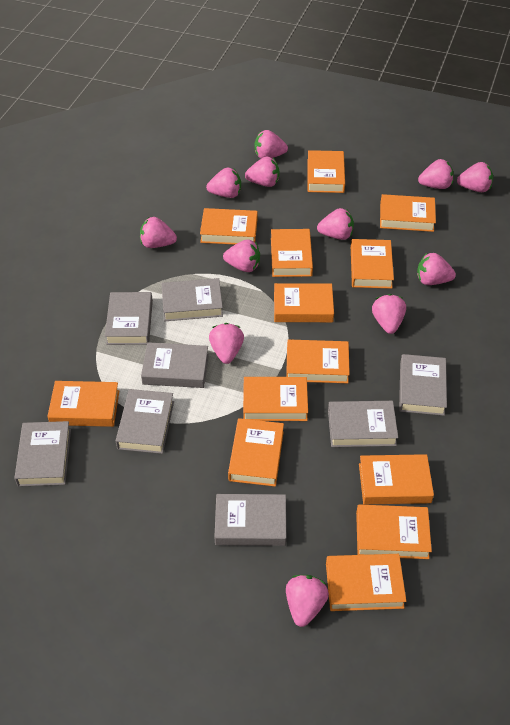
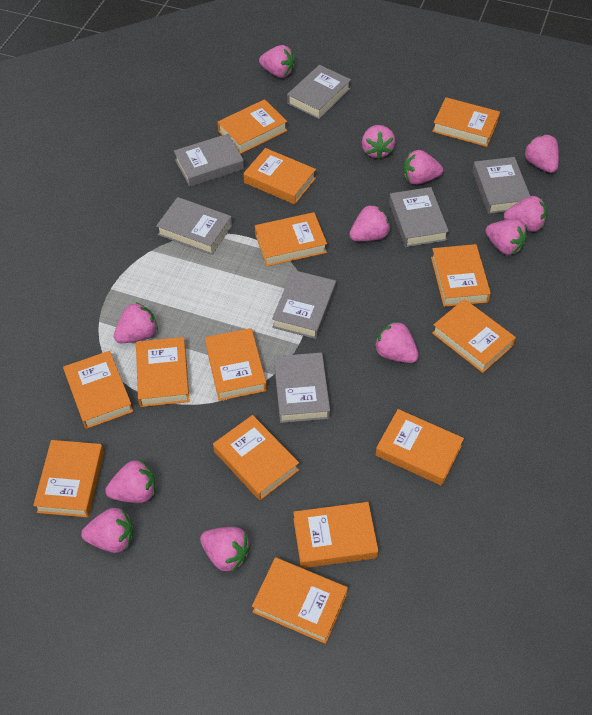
grey book: [14,421,71,487] [105,292,153,345] [116,389,174,454] [141,342,209,388] [162,278,223,321] [214,494,286,546] [328,401,398,447] [399,354,447,416] = 8 -> [156,197,232,255] [174,134,244,187] [272,270,336,339] [274,352,330,423] [287,65,351,119] [389,187,449,247] [472,157,530,214] = 7
orange book: [47,381,119,427] [200,208,257,245] [228,418,284,487] [243,377,308,421] [271,229,313,277] [274,283,334,322] [286,340,350,383] [308,150,345,193] [326,554,406,611] [351,239,394,289] [356,504,432,559] [359,454,434,505] [380,194,436,232] = 13 -> [33,440,104,517] [63,351,133,429] [136,337,190,407] [205,328,267,401] [213,415,299,500] [218,99,287,154] [243,148,316,205] [252,557,348,644] [255,212,327,266] [293,502,378,568] [376,409,464,486] [431,244,491,307] [432,97,500,147] [432,299,516,373] = 14

